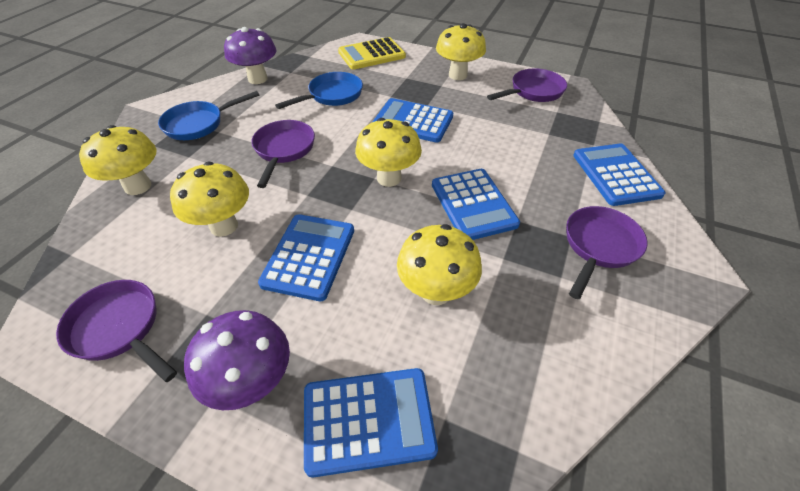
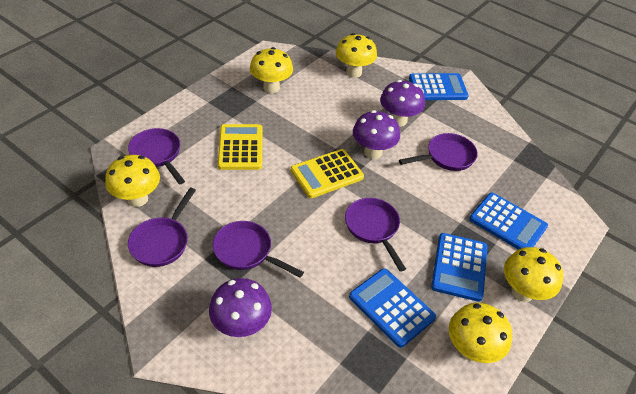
blue calculator: [258,214,354,301] [304,368,438,478] [373,98,453,143] [432,169,520,240] [573,143,665,206] = 5 -> [349,268,436,348] [409,73,469,100] [431,233,488,302] [469,192,548,250] = 4
blue pan: [158,91,260,140] [275,72,363,109] = 2 -> none = 0
purple mushroom: [184,310,290,410] [224,27,276,84] = 2 -> [209,278,272,337] [353,110,400,159] [380,80,425,127] = 3
purple pan: [56,280,177,382] [251,120,315,188] [487,68,567,102] [566,206,647,299] = 4 -> [128,128,185,184] [128,188,196,267] [213,221,304,278] [345,198,406,272] [399,133,478,171] = 5
yellow calculator: [338,37,406,70] = 1 -> [218,124,263,170] [291,149,364,198] = 2

